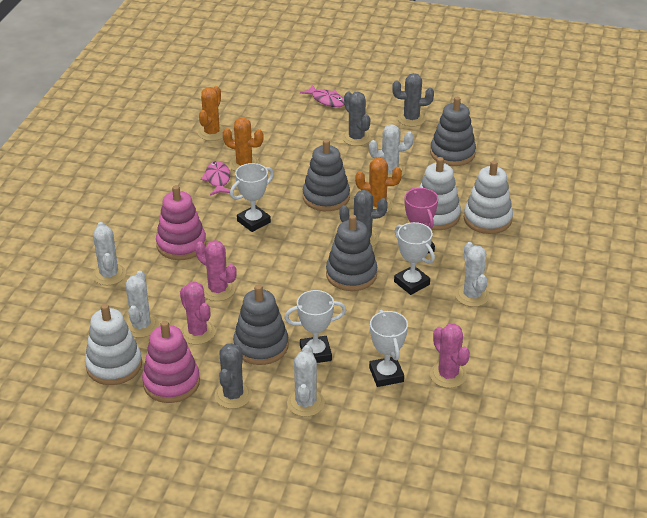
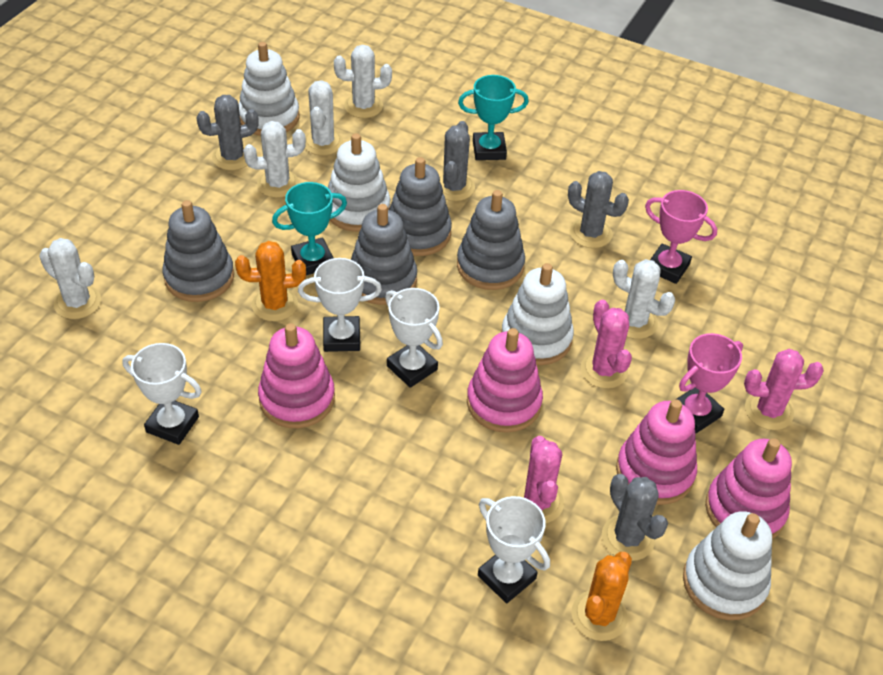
orange cactus: [198,86,225,141] [223,118,263,171] [355,157,402,213] = 3 -> [235,241,306,321] [571,552,632,641] = 2
pink fish: [201,161,230,195] [300,84,345,107] = 2 -> none = 0
pink stacking toy: [142,321,200,403] [156,185,206,260] = 2 -> [258,323,335,428] [467,328,543,433] [616,399,697,505] [705,438,792,539] = 4
pink trophy: [405,188,438,253] = 1 -> [645,190,717,284] [677,333,743,434] = 2
turquoise trophy: none = 0 -> [272,182,347,275] [458,75,529,160] = 2
white stacking toy: [85,304,142,385] [419,157,461,230] [464,160,513,234] = 3 -> [239,42,299,136] [328,133,390,232] [501,263,574,365] [683,511,772,620] = 4

